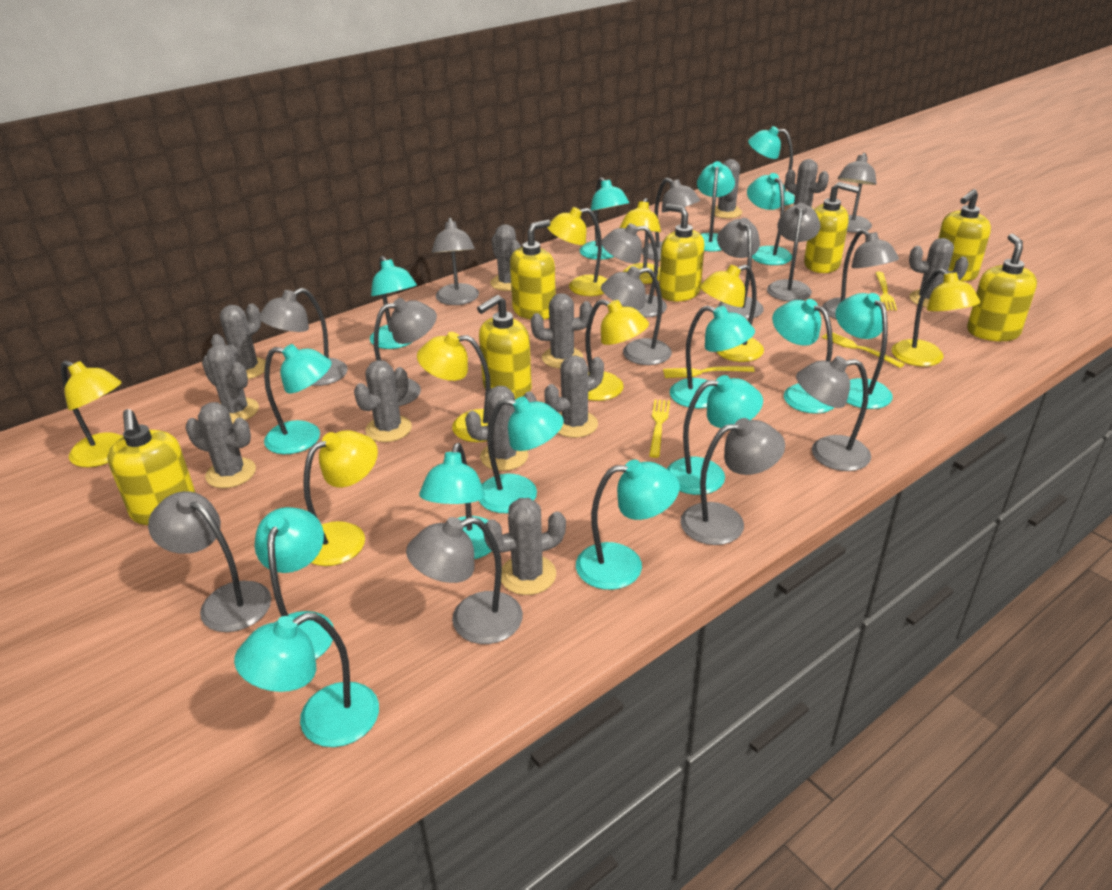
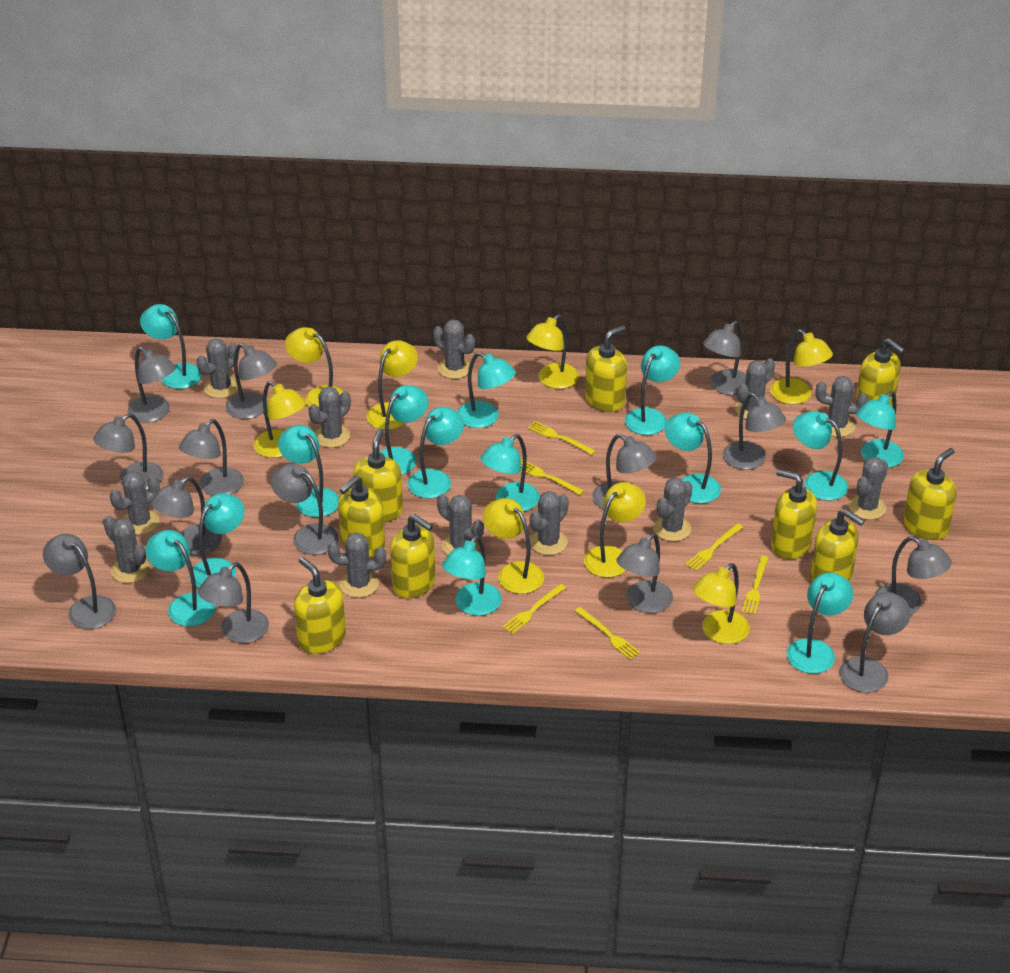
turquoise lamp: [234,613,379,747] [255,507,334,659] [264,344,332,454] [370,256,417,349] [419,443,492,559] [479,396,564,513] [576,460,680,590] [580,177,629,260] [667,375,763,495] [670,306,755,408] [697,161,735,251] [747,173,792,265] [748,126,795,206] [772,299,835,414] [835,293,893,409] = 15 -> [140,304,202,389] [145,530,215,626] [190,493,245,588] [278,425,339,517] [380,385,428,475] [407,407,464,498] [442,535,502,616] [457,352,516,428] [480,434,540,512] [625,346,680,435] [665,413,721,503] [787,573,853,674] [793,411,848,500] [856,391,904,468] = 14
yellow fork: [649,399,670,458] [663,366,755,378] [822,332,905,368] [876,272,897,311] = 4 -> [502,584,566,635] [521,460,584,495] [528,421,596,455] [575,607,640,660] [685,523,743,571] [742,556,768,615] = 6
yellow soap dispenser: [107,409,196,525] [477,295,532,400] [510,220,556,320] [659,204,704,301] [804,182,859,273] [938,189,991,281] [967,234,1037,341] = 7 -> [294,557,346,654] [338,476,385,557] [353,429,403,522] [390,514,435,598] [585,325,627,412] [771,469,817,559] [810,509,865,582] [855,338,905,407] [903,448,957,540] = 9

